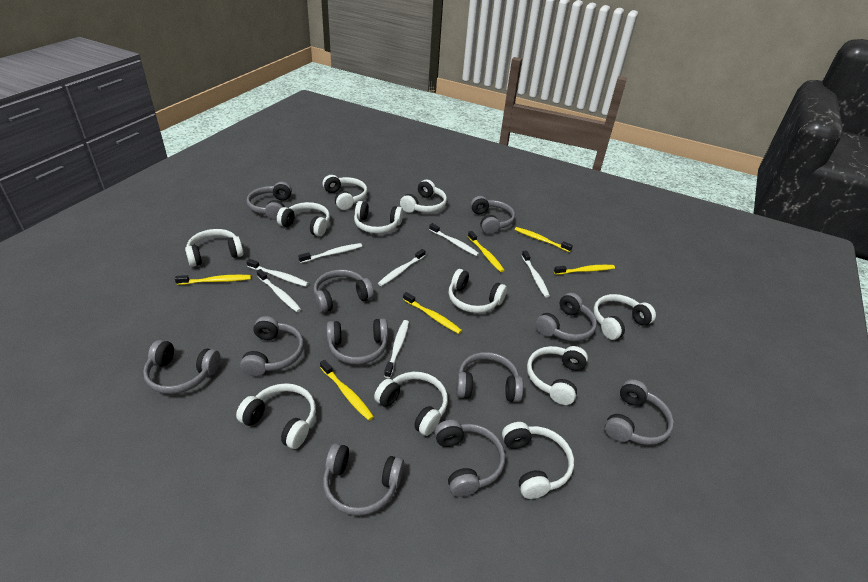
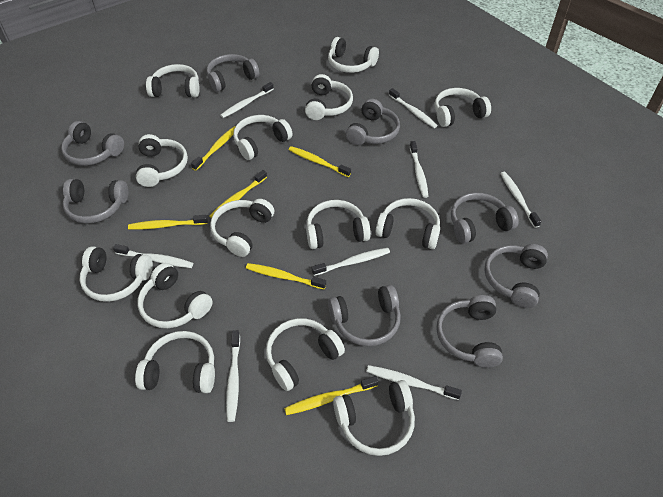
grey headphones: [143,340,220,394] [240,316,304,376] [247,182,292,220] [314,270,374,313] [323,443,404,516] [326,318,388,365] [434,420,505,497] [456,352,523,402] [470,196,515,234] [535,293,597,341] [605,379,674,445] = 11 -> [61,121,124,166] [63,179,128,224] [207,54,260,92] [328,285,401,346] [346,99,400,145] [436,295,503,368] [451,193,519,244] [484,244,548,308] = 8
white headphones: [185,229,244,267] [236,383,316,449] [277,202,330,237] [323,175,367,210] [354,201,403,233] [374,372,448,436] [400,180,447,213] [448,269,507,313] [502,422,574,499] [527,346,588,405] [593,294,656,340] = 11 -> [79,246,153,302] [135,331,215,393] [136,134,188,187] [138,263,213,328] [146,64,199,97] [210,199,274,257] [233,115,292,160] [266,318,345,391] [305,74,353,120] [306,200,371,249] [328,37,379,73] [333,380,415,456] [375,198,440,249] [435,88,491,127] = 14
white toothbrush: [246,259,309,287] [257,269,301,312] [298,243,362,263] [378,249,425,286] [384,320,409,378] [429,223,479,256] [522,250,550,298] = 7 -> [113,244,193,268] [220,82,274,118] [226,330,240,422] [312,248,390,276] [366,365,462,400] [389,88,438,128] [410,141,428,198] [500,172,542,228] = 8

